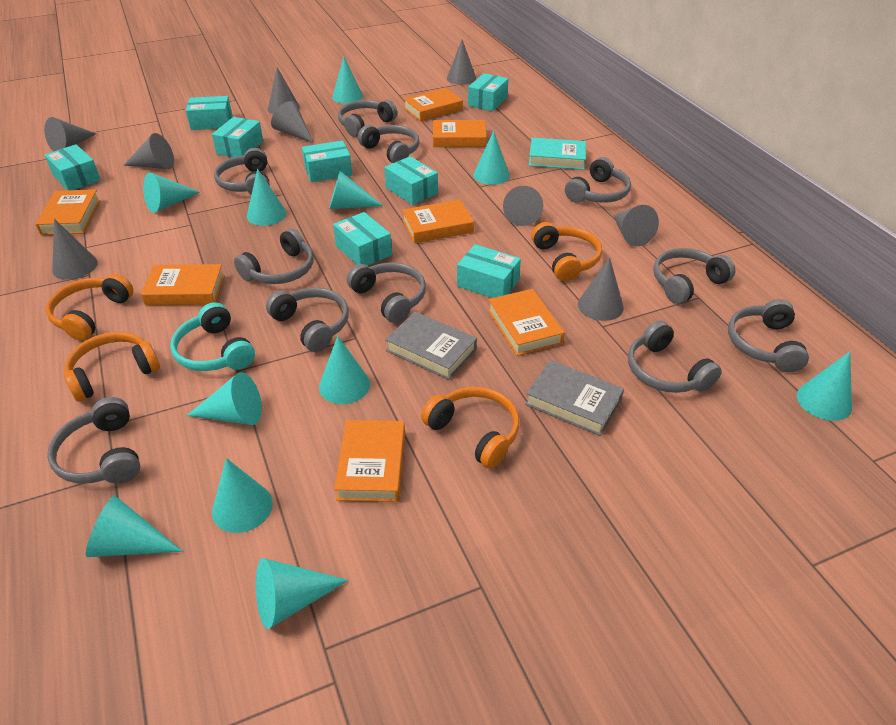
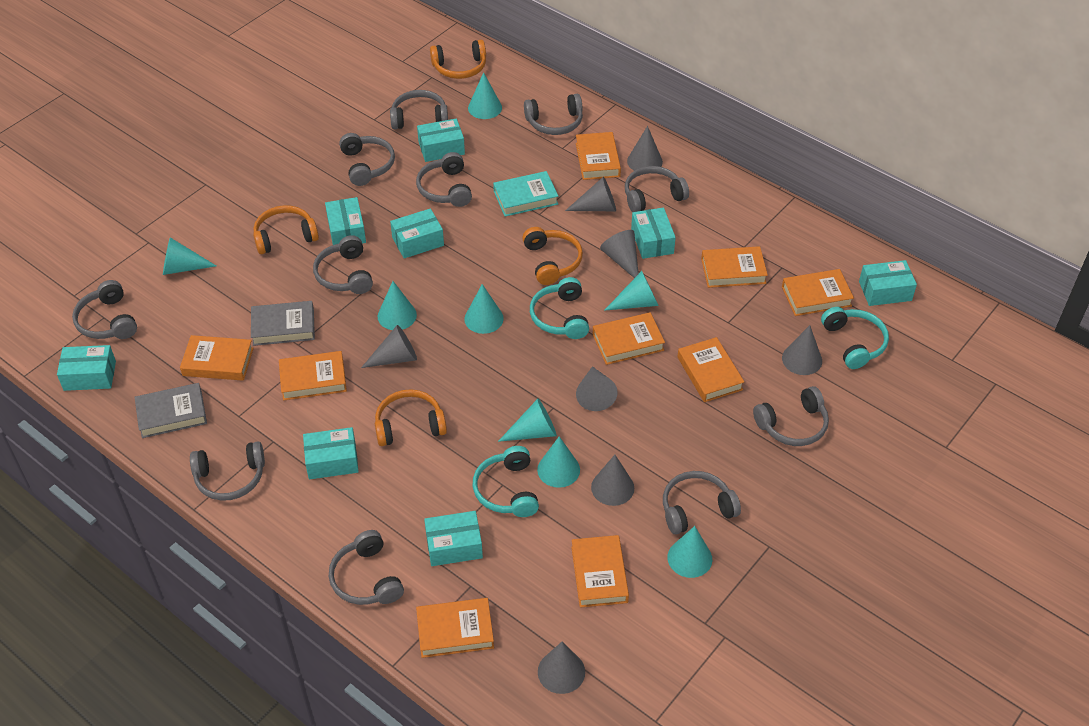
grey cone: [44,117,96,152] [52,219,98,280] [123,133,174,169] [268,67,300,114] [271,101,313,143] [447,40,476,85] [503,186,543,226] [578,257,624,321] [613,205,659,246] = 9 -> [361,325,417,368] [538,642,585,694] [565,177,616,211] [576,366,617,411] [591,455,634,506] [600,230,639,278] [627,126,663,174] [782,325,822,375] = 8
orange book: [36,189,101,235] [141,264,225,305] [334,420,405,502] [402,199,474,243] [403,88,463,121] [433,120,487,147] [488,289,565,356] = 7 -> [180,335,254,381] [279,351,347,400] [416,598,494,658] [571,535,629,608] [576,132,621,180] [593,312,665,365] [678,337,744,402] [701,246,768,288] [782,269,854,316] = 9
turquoise cone: [86,495,183,557] [143,172,200,213] [186,372,262,425] [212,458,273,533] [247,169,286,226] [256,558,349,629] [319,336,370,404] [329,171,383,209] [332,57,363,104] [473,131,510,185] [797,351,852,421] = 11 -> [163,238,216,275] [378,281,417,330] [464,284,504,334] [468,72,502,119] [498,399,557,442] [537,436,580,488] [604,271,659,311] [667,526,712,578] = 8
turquoise headphones: [170,302,255,371] = 1 -> [473,446,539,517] [530,277,589,339] [821,307,889,369] = 3

